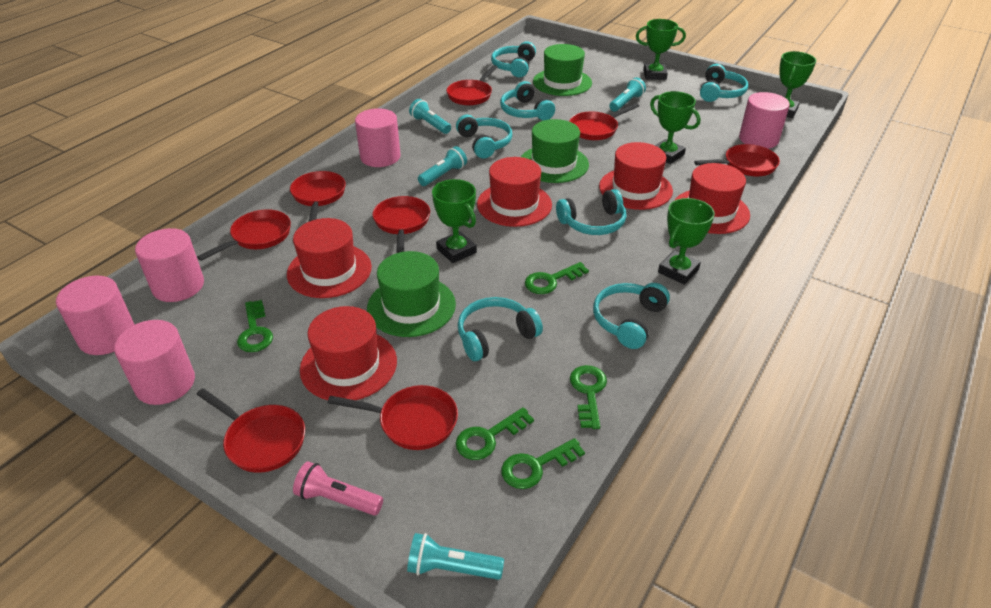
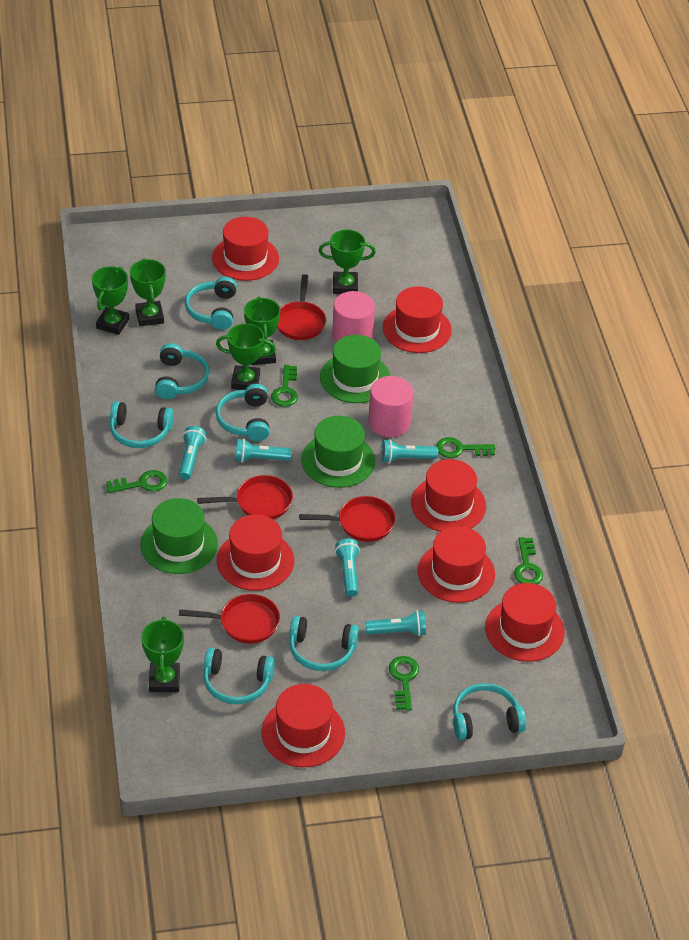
green trophy: [432,179,477,263] [636,19,686,80] [650,91,700,164] [658,198,715,285] [779,51,816,118] = 5 -> [92,266,129,335] [130,258,166,326] [141,616,184,692] [216,323,276,390] [244,297,280,365] [319,229,376,294] = 6
pink cylinder: [56,276,135,355] [114,320,195,405] [135,228,204,302] [355,108,401,167] [739,92,790,149] = 5 -> [332,291,375,343] [368,376,414,437] = 2
pink flashlight: [293,461,383,516] = 1 -> none = 0
red hat: [287,218,372,298] [300,306,397,400] [477,157,552,227] [599,142,673,210] [674,163,750,234] = 5 -> [212,217,279,281] [217,514,294,591] [262,684,345,767] [383,286,452,353] [411,459,486,532] [418,526,495,603] [485,583,565,662] = 7
red pan: [196,388,305,473] [197,209,291,261] [290,171,346,221] [328,385,458,450] [372,196,430,253] [446,65,497,106] [569,103,639,140] [694,144,780,176] = 8 -> [179,594,280,644] [197,475,293,519] [277,274,326,340] [299,496,396,542] = 4
turquoise flashlight: [407,533,504,580] [409,99,451,134] [418,146,467,186] [609,77,646,112] = 4 -> [179,426,207,480] [235,438,292,462] [335,539,360,597] [365,610,426,636] [381,439,438,463] = 5

